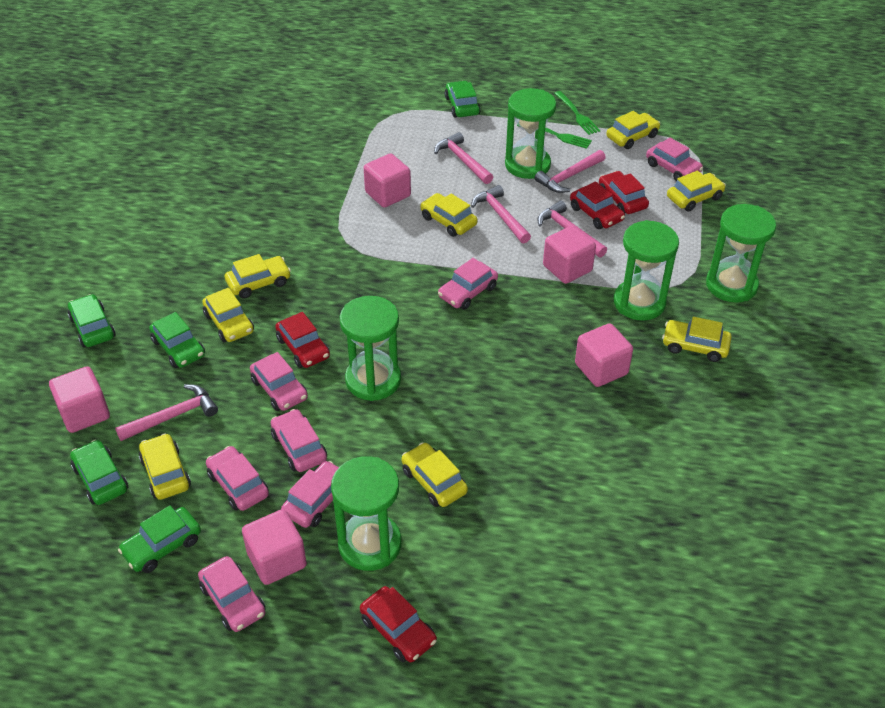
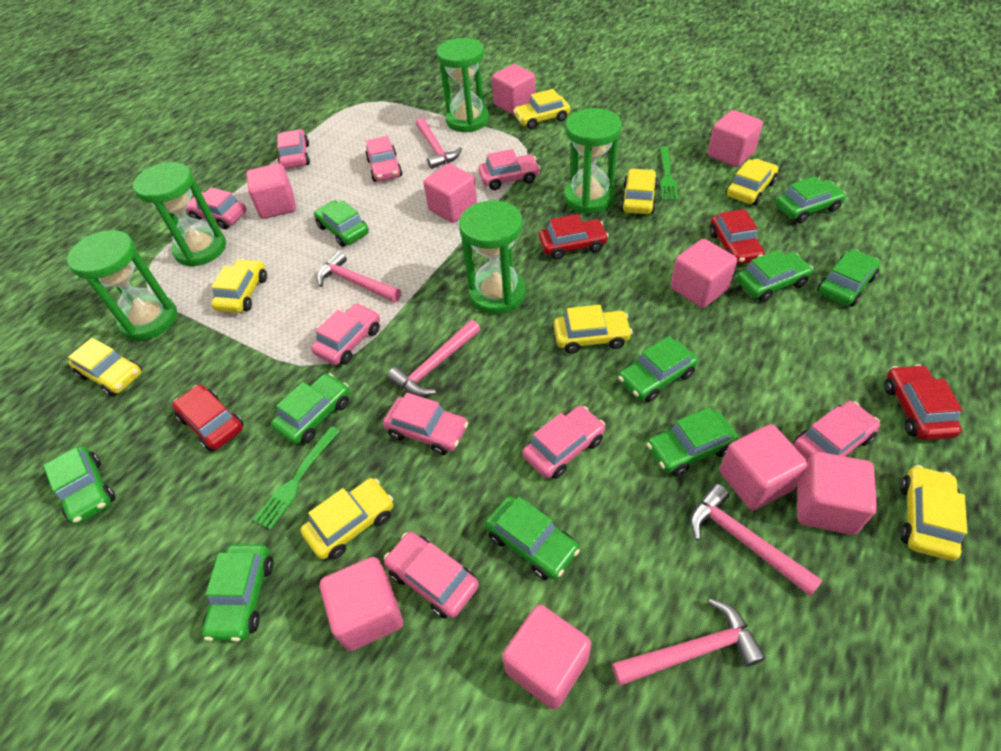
green car: [68,294,116,347] [70,440,128,505] [118,506,201,573] [149,312,205,368] [445,81,481,117] = 5 -> [43,446,116,525] [202,545,274,641] [271,373,350,444] [314,200,369,247] [485,496,580,580] [618,336,698,402] [647,407,738,476] [736,250,813,302] [776,176,846,223] [817,249,881,307] = 10
pink car: [198,556,266,632] [206,446,269,511] [250,352,308,411] [271,409,327,472] [281,461,339,528] [438,258,498,310] [646,138,703,181] = 7 -> [186,187,247,229] [277,129,310,169] [311,303,380,365] [365,136,402,182] [383,393,468,455] [384,532,479,618] [478,149,541,190] [522,406,605,479] [794,401,881,460] = 9
pink cube: [49,366,110,433] [242,509,307,585] [364,154,411,208] [543,225,596,284] [575,323,633,387] = 5 -> [246,163,296,219] [320,557,403,651] [423,164,477,223] [492,64,536,115] [502,605,591,710] [671,239,737,308] [708,110,763,167] [720,424,808,510] [797,452,877,535] = 9

